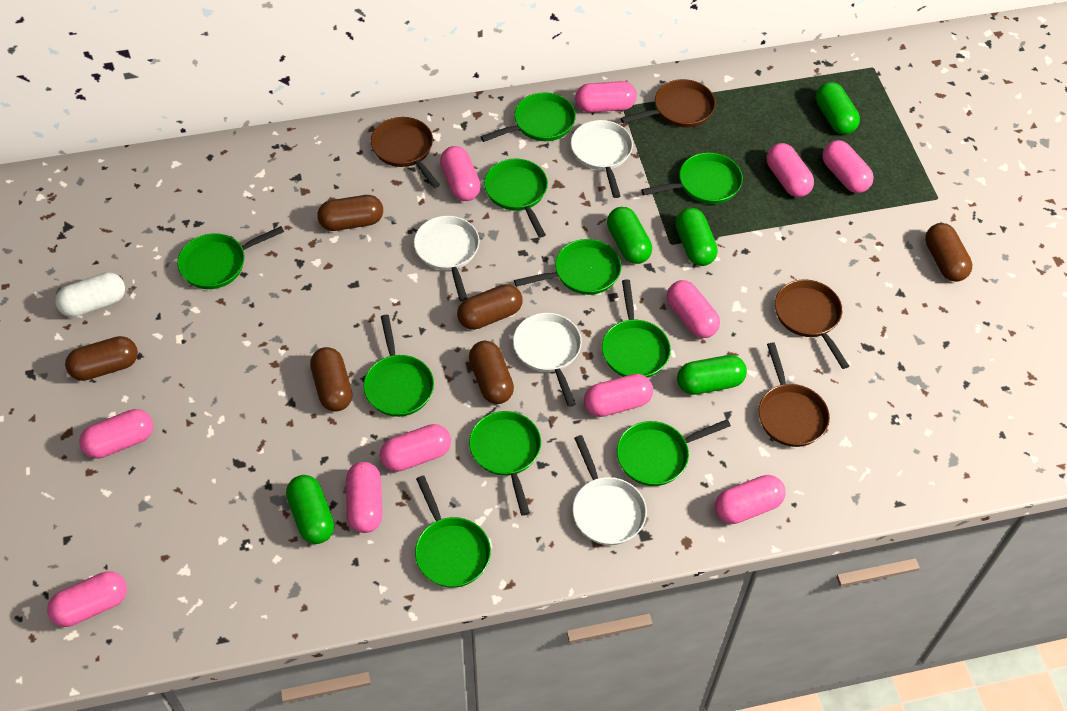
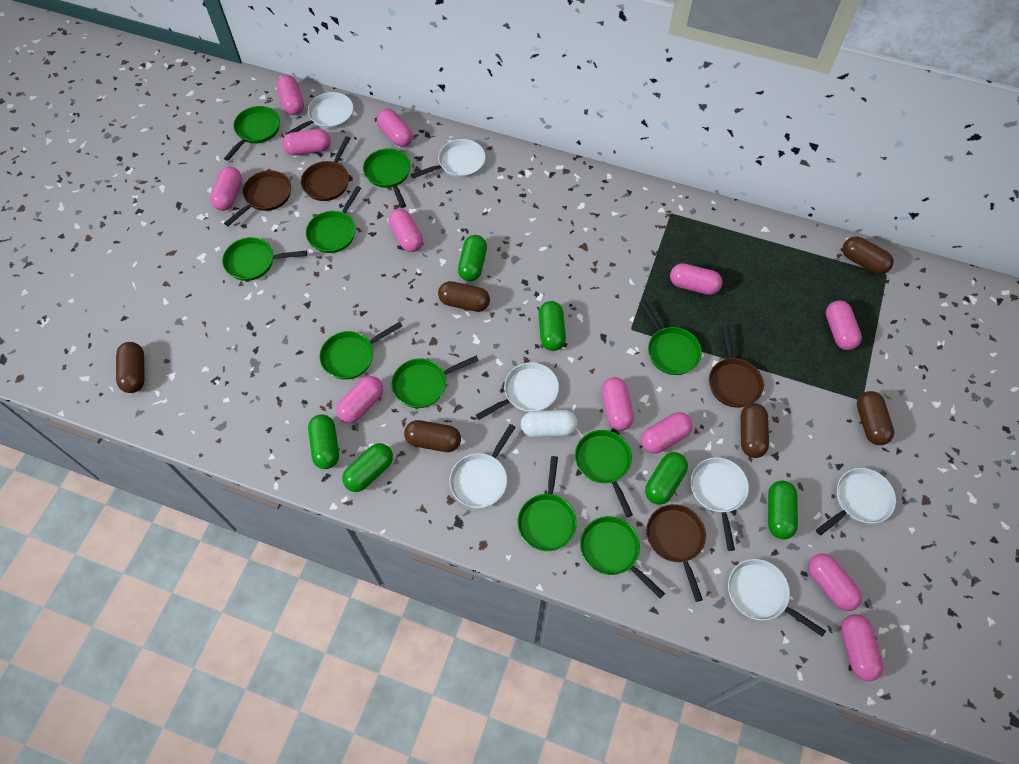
green capsule: [286,475,334,544] [607,207,652,264] [675,208,718,266] [677,355,747,395] [816,82,860,134] = 5 -> [308,415,339,469] [342,443,393,492] [458,235,487,282] [539,301,566,351] [645,452,688,505] [768,481,798,539] = 6
pink capsule: [47,571,127,627] [79,409,153,459] [346,462,383,533] [380,424,451,472] [440,146,481,201] [575,81,637,113] [584,374,653,417] [667,280,720,338] [715,475,786,524] [767,143,814,197] [822,140,874,193] = 11 -> [210,167,242,211] [276,75,304,115] [282,129,331,155] [336,376,383,423] [377,109,413,147] [388,209,423,252] [602,377,634,430] [641,412,693,454] [670,263,722,295] [808,553,862,611] [826,300,862,350] [841,614,884,681] = 12
white pan: [414,216,479,301] [513,313,582,407] [571,120,633,198] [573,435,647,545] = 4 -> [285,92,353,135] [411,139,486,178] [449,424,516,508] [476,362,559,420] [691,457,749,551] [728,559,826,637] [816,468,896,535] = 7

